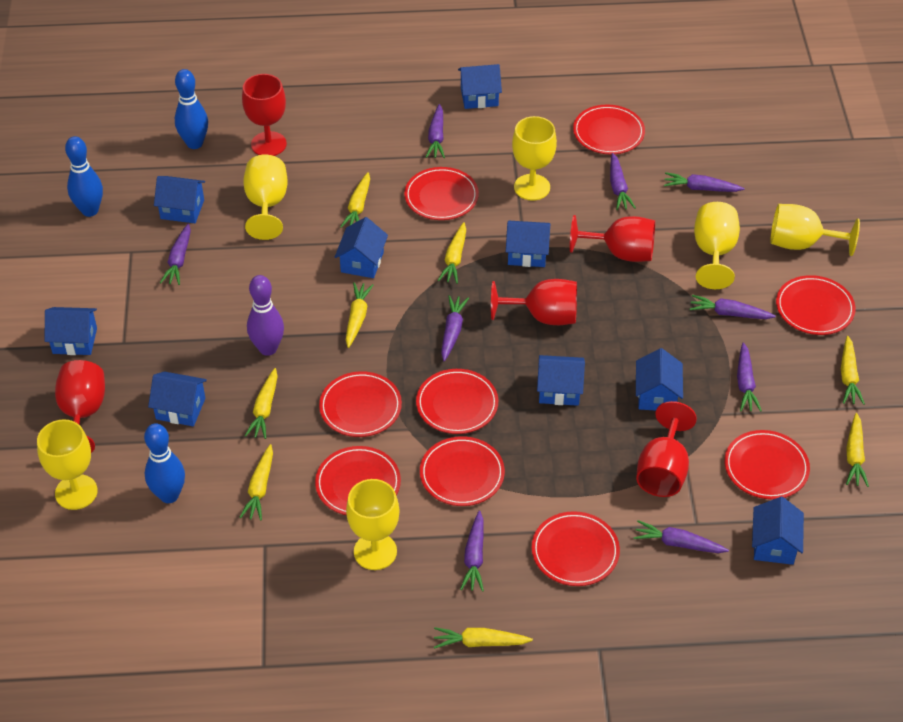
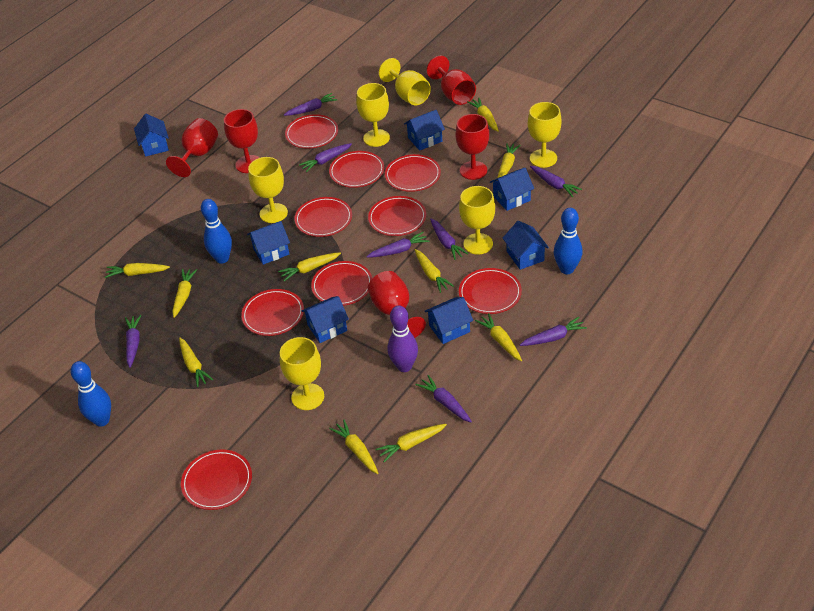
blue house: [44,307,97,355] [148,371,207,426] [154,176,205,223] [335,217,388,278] [458,64,502,109] [506,221,550,267] [537,355,585,406] [636,348,683,410] [752,497,804,565] = 9 -> [134,114,169,157] [247,221,290,265] [302,296,349,343] [404,110,445,151] [425,297,473,344] [490,168,534,211] [503,221,549,270] = 7
purple carrot: [160,223,191,285] [426,104,445,158] [441,295,469,361] [460,510,484,592] [610,153,636,210] [633,520,729,553] [664,172,744,192] [690,295,776,319] [737,342,762,412] = 9 -> [125,315,141,368] [284,93,337,116] [299,143,352,172] [366,232,429,258] [416,375,472,422] [430,218,468,260] [520,317,587,346] [530,166,582,197] = 8
yellow carrot: [239,444,273,521] [245,368,278,439] [340,172,370,228] [346,282,373,348] [434,627,533,649] [438,222,466,284] [841,336,865,405] [846,413,869,487] = 8 -> [105,263,170,278] [172,269,197,318] [179,338,213,387] [278,252,341,281] [329,419,378,474] [376,424,447,462] [415,249,454,293] [467,98,499,132] [475,313,522,361] [497,143,521,178] = 10

